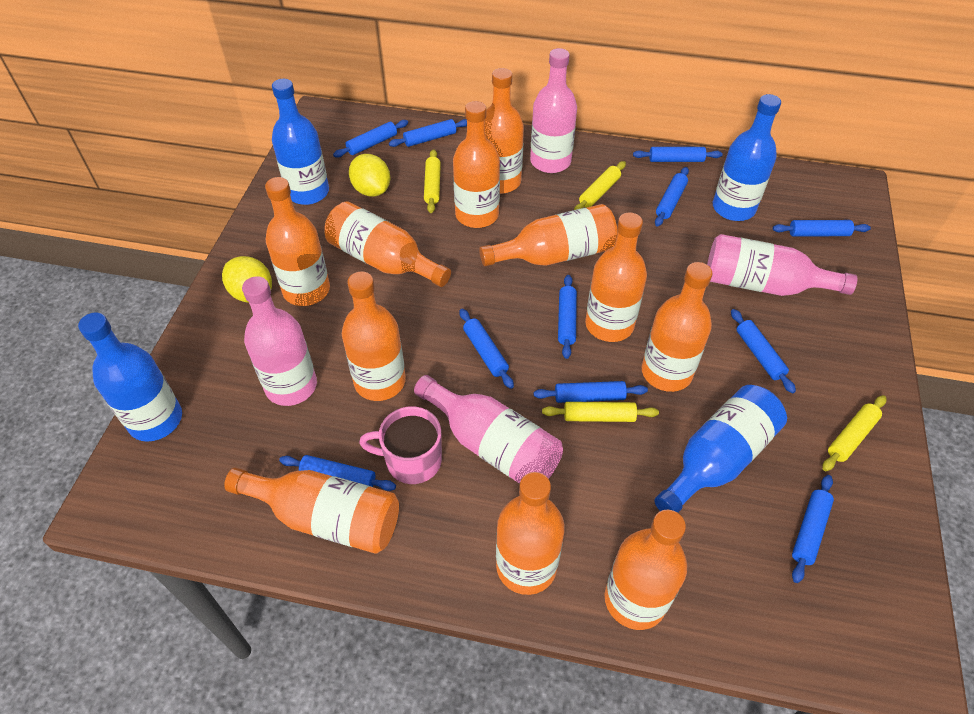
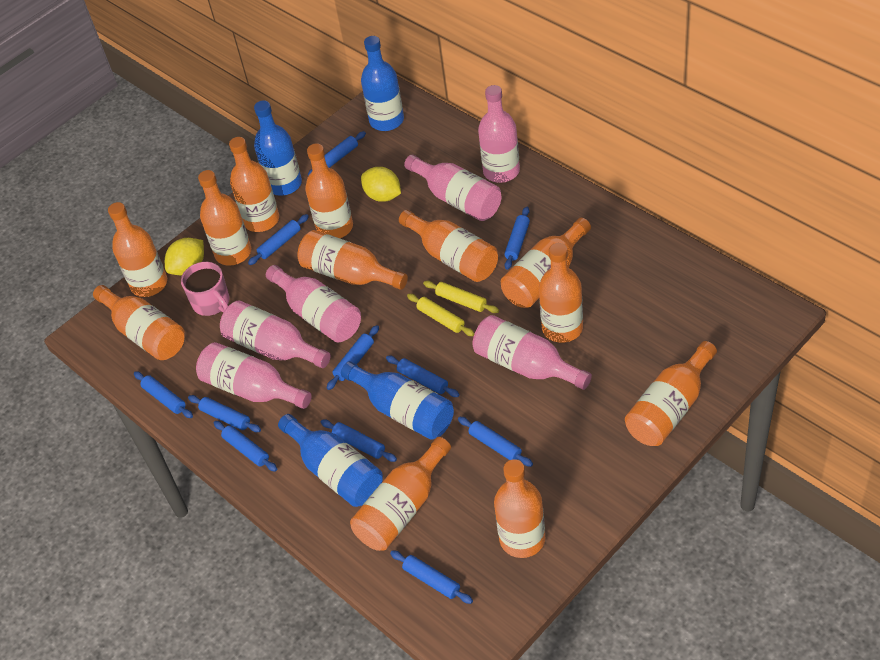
orange bottle: [224,468,399,554] [265,177,330,306] [324,202,451,287] [342,272,406,401] [453,101,500,228] [479,204,618,266] [485,68,524,194] [496,472,565,595] [585,212,647,342] [604,510,687,630] [642,262,712,392] = 11 -> [93,285,185,360] [108,202,167,297] [198,170,251,266] [229,137,279,232] [297,230,408,290] [305,143,353,238] [350,437,451,551] [399,210,498,282] [494,459,545,558] [501,218,591,308] [539,243,583,343] [625,341,717,446] = 12
pink bottle: [242,276,317,406] [414,375,563,484] [530,48,577,173] [707,234,857,296] = 4 -> [196,342,312,409] [220,300,331,368] [266,265,361,342] [404,155,501,221] [473,315,592,390] [478,85,520,183] = 6
yellow rolling pin: [424,149,441,213] [542,402,659,422] [574,161,626,210] [822,395,886,471] = 4 -> [407,294,475,336] [423,281,499,313] = 2

